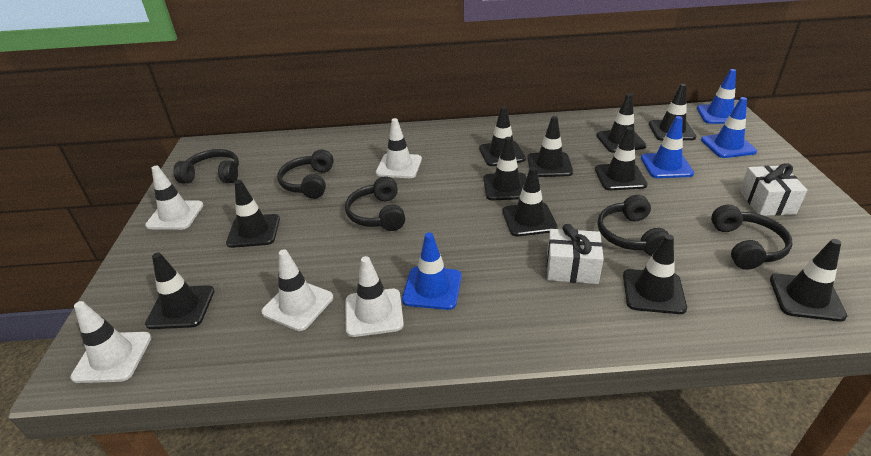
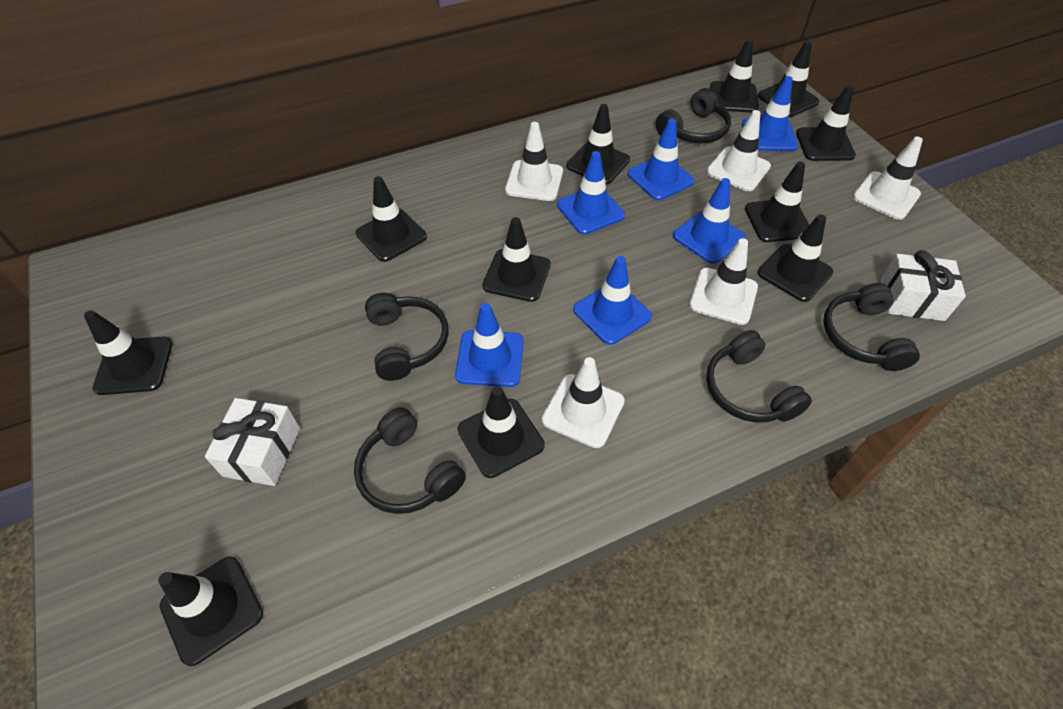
blue traffic cone: [402,232,462,310] [641,116,694,178] [697,69,736,124] [701,97,757,158] = 4 -> [455,303,524,387] [557,151,625,235] [573,256,652,345] [628,119,695,200] [673,178,746,264] [742,76,798,151] = 6

